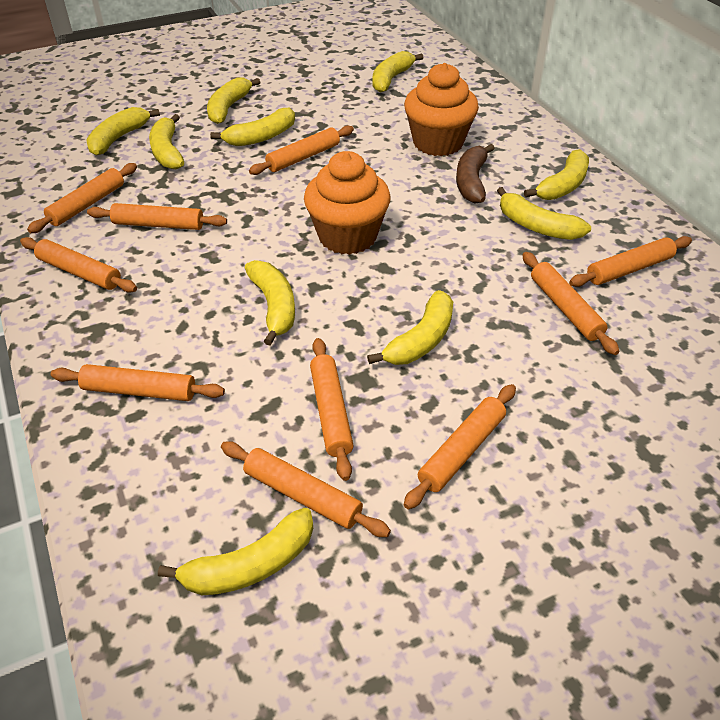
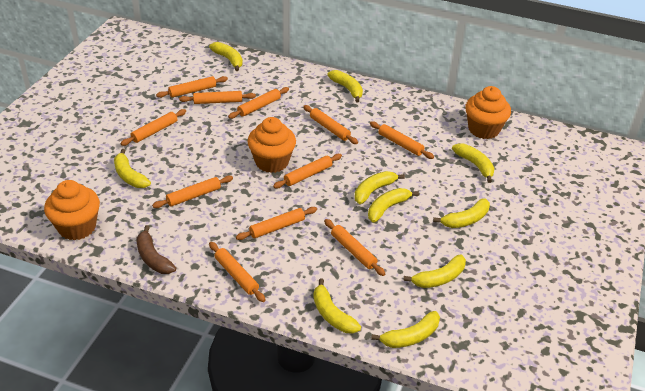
orange cupcake: [304,151,390,255] [404,63,479,156] = 2 -> [44,180,100,240] [248,117,296,173] [465,86,511,139] = 3
orange rolling pin: [20,237,137,292] [27,163,137,233] [51,364,225,401] [87,203,227,230] [221,441,391,537] [249,125,354,175] [310,338,354,481] [404,384,516,509] [522,252,620,355] [569,236,692,287] = 10 -> [120,109,186,146] [152,176,233,208] [156,76,228,98] [179,91,256,104] [209,242,265,302] [228,87,289,119] [236,207,317,240] [273,154,342,188] [303,105,358,144] [324,219,385,276] [370,121,434,159] = 11

